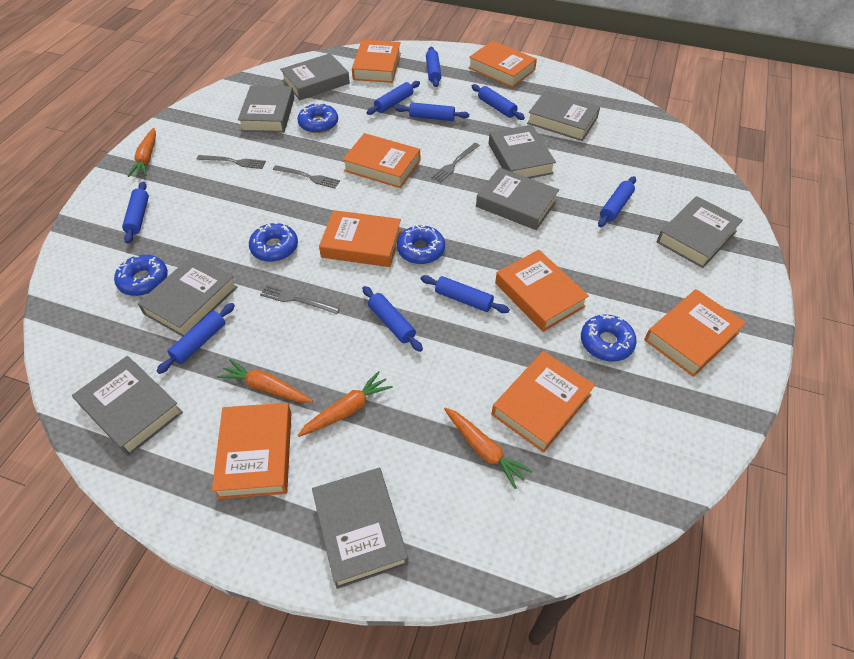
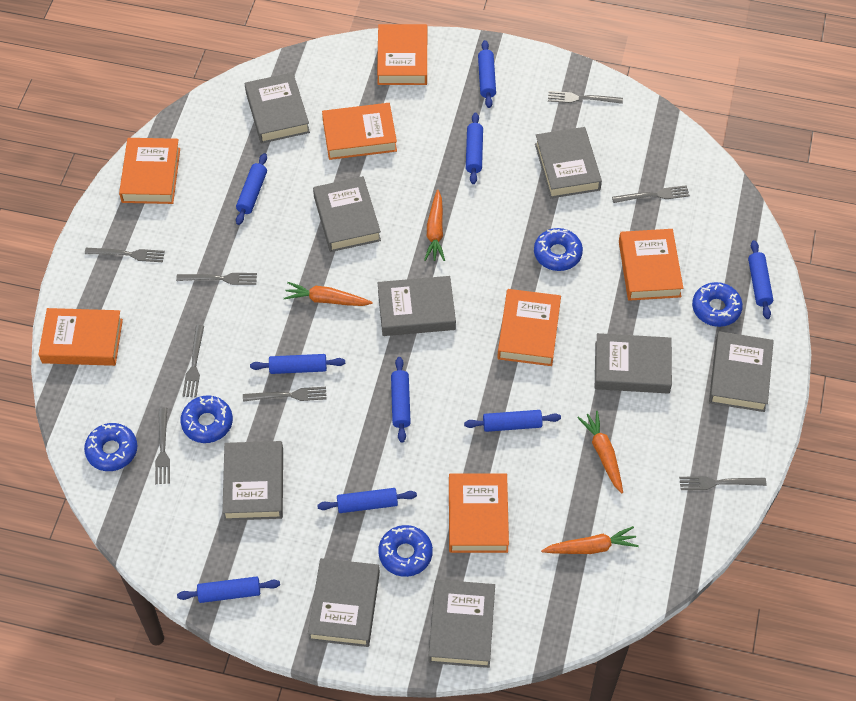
grey fork: [197,155,266,169] [260,285,340,314] [273,165,340,188] [431,143,480,183] = 4 -> [85,248,165,262] [155,407,170,484] [176,273,257,285] [182,325,204,397] [243,387,327,402] [548,91,623,104] [612,185,690,203] [679,476,766,490] = 8
orange book: [212,403,291,499] [319,210,401,267] [342,133,420,188] [352,39,401,83] [469,41,537,88] [492,351,595,453] [495,250,589,332] [645,289,746,377] = 8 -> [38,308,123,366] [119,138,180,204] [322,103,397,160] [377,24,427,85] [449,473,509,553] [497,289,561,366] [619,229,683,301] = 7

